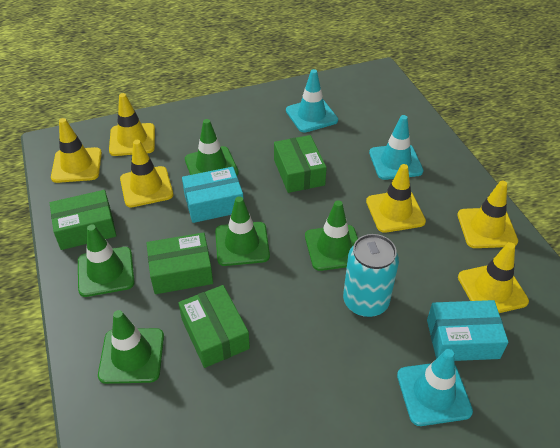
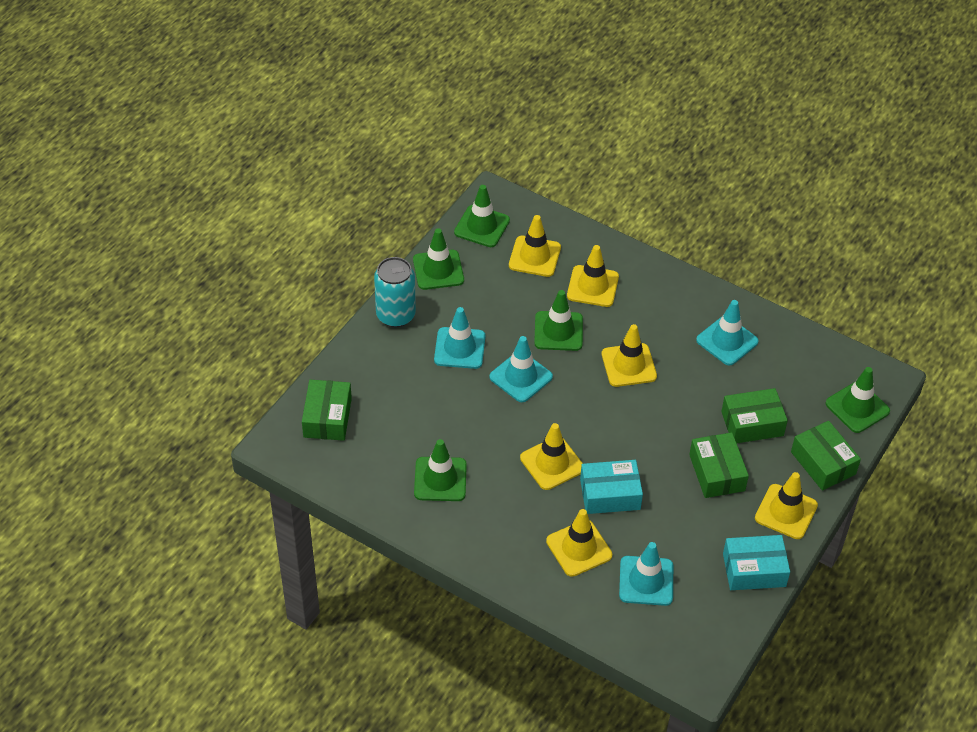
turquoise traffic cone: [286,69,338,133] [369,115,423,180] [397,349,473,426] = 3 -> [434,307,486,369] [489,336,553,402] [619,542,673,606] [696,300,759,365] = 4

